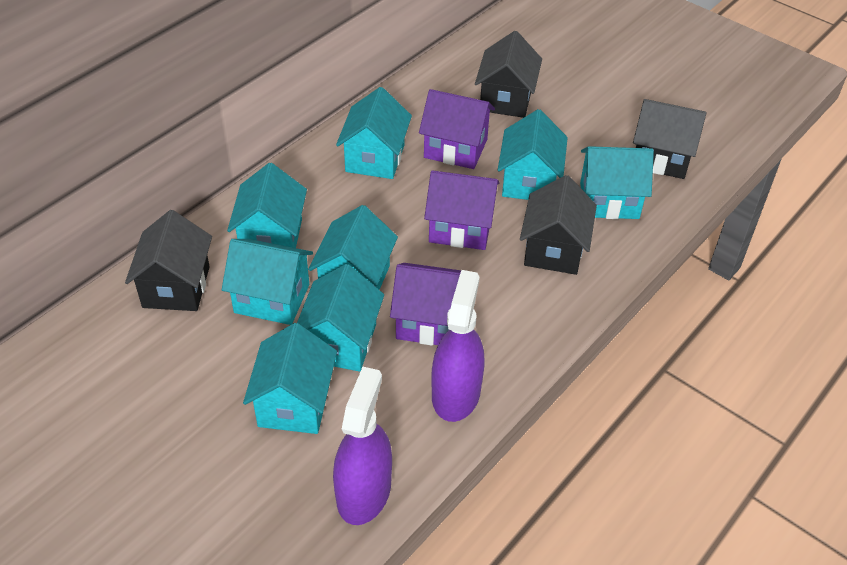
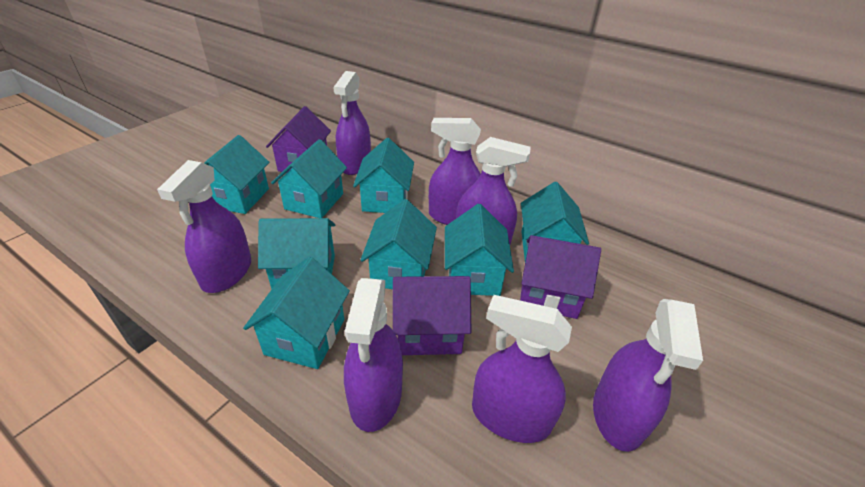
black house: [125,210,212,311] [475,31,542,118] [520,175,597,275] [633,99,706,179] = 4 -> none = 0
purple spray bottle: [333,367,392,525] [431,270,485,422] = 2 -> [157,160,251,293] [333,71,371,175] [344,278,403,432] [429,118,481,225] [456,137,531,245] [472,295,572,443] [593,299,703,452] = 7

